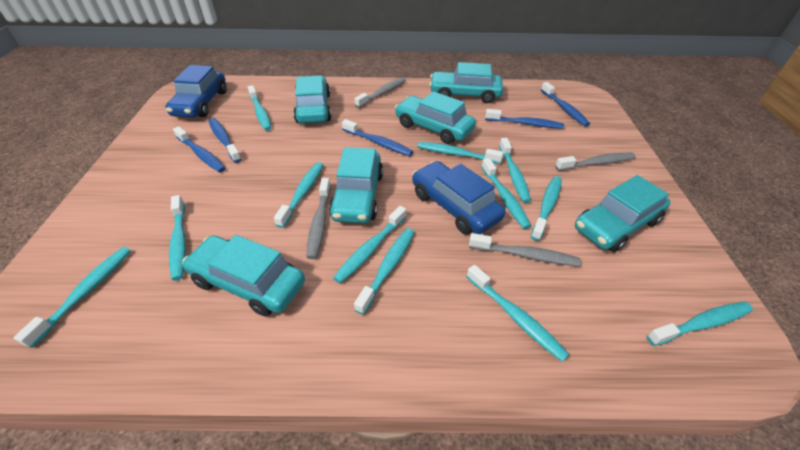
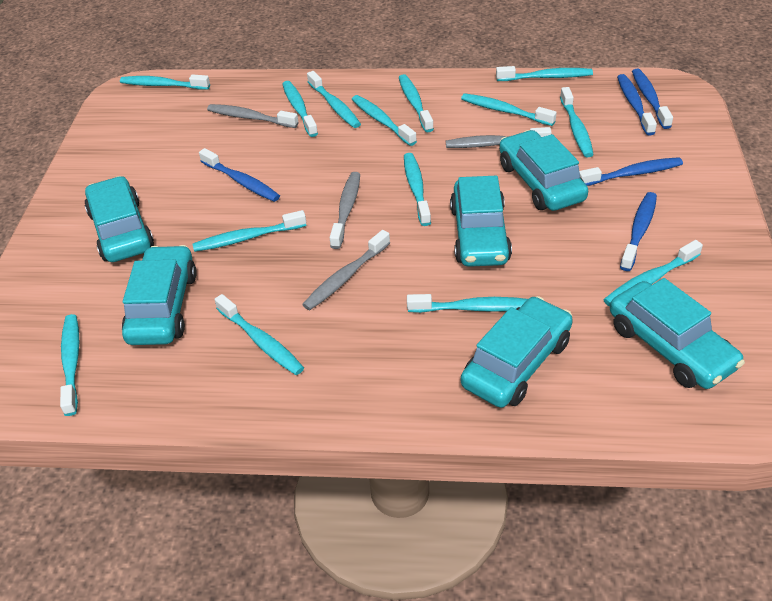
blue car: [165,65,227,118] [412,161,505,234] = 2 -> none = 0
turquoise toothbrush: [13,247,131,348] [169,195,186,280] [248,85,271,131] [274,162,323,228] [333,206,407,283] [354,228,414,315] [417,142,503,164] [466,265,569,361] [481,158,531,229] [499,138,531,203] [531,176,562,241] [647,302,753,346] = 12 -> [60,314,79,416] [120,75,210,90] [192,210,306,252] [214,294,304,375] [283,81,318,137] [307,71,361,128] [352,95,417,146] [399,74,434,132] [404,153,431,226] [407,294,527,313] [461,93,557,126] [496,66,593,81] [560,87,594,157] [603,240,703,306] = 14

